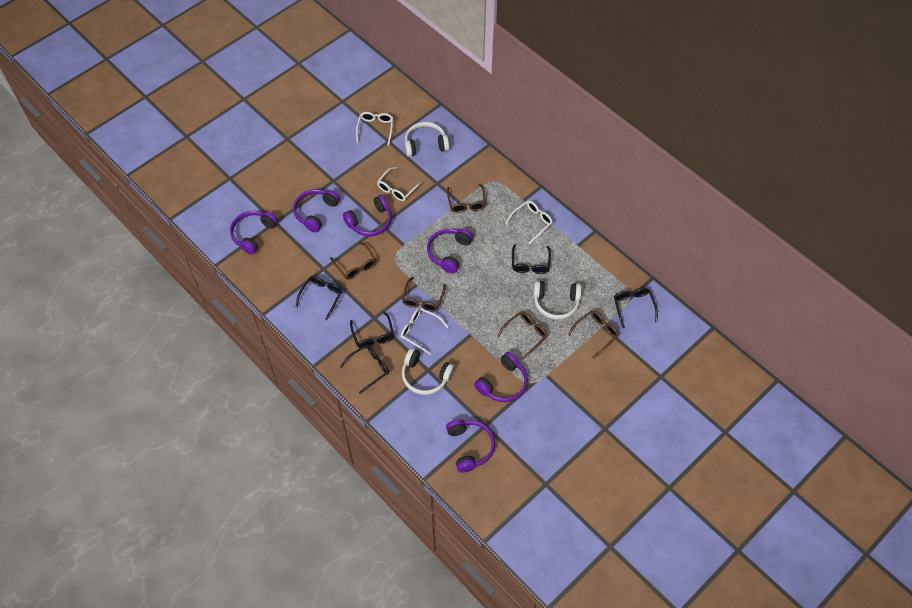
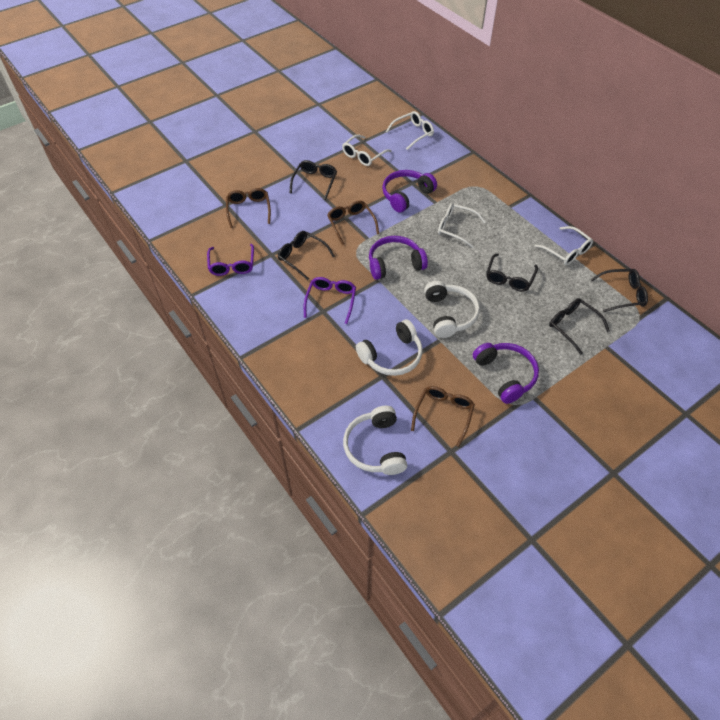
brown glasses: [330,242,377,280] [402,277,446,312] [447,184,486,213] [497,311,547,360] [568,310,619,359] = 5 -> [226,188,271,228] [327,201,379,245] [411,386,475,447] = 3
purple glasses: none = 0 -> [207,244,254,276] [304,277,356,324] = 2
purple headphones: [230,211,278,255] [293,189,340,233] [343,195,392,236] [427,228,473,273] [446,419,495,473] [474,352,528,402] = 6 -> [369,236,428,280] [382,170,437,213] [473,343,539,404] = 3

